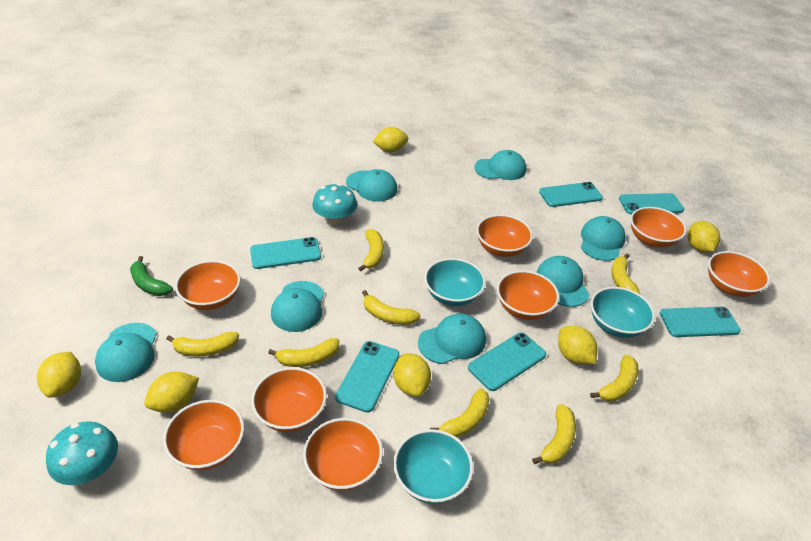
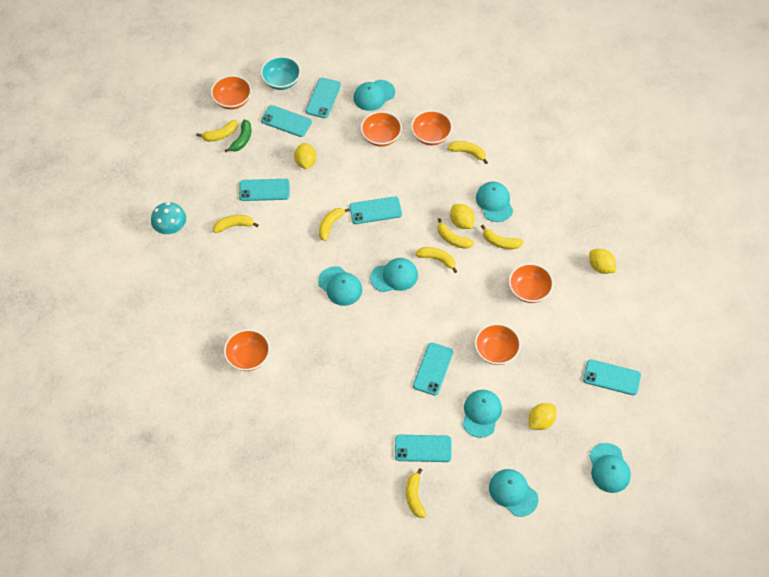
orange bowl: [163,400,244,470] [175,260,240,310] [251,367,327,432] [303,418,383,491] [476,214,533,257] [497,270,559,320] [630,207,687,247] [708,251,770,297] = 8 -> [211,75,251,110] [224,329,270,371] [361,111,402,147] [411,110,452,145] [475,323,521,365] [509,263,553,303] = 6
turquoise bowl: [393,429,473,504] [424,258,486,306] [591,287,655,338] = 3 -> [261,56,301,90] = 1
turquoise mushroom: [46,421,118,485] [312,183,357,225] = 2 -> [151,202,186,234] = 1
turquoise phone: [250,237,321,269] [335,341,400,413] [468,332,546,391] [539,182,603,207] [619,193,684,214] [660,307,741,337] = 6 -> [239,179,289,201] [261,105,312,137] [306,78,341,118] [350,196,402,224] [395,435,452,462] [413,343,453,395] [583,359,641,395] = 7
yellow lemon: [37,352,81,398] [144,372,199,413] [373,127,408,153] [393,353,431,397] [558,326,597,364] [688,221,720,253] = 6 -> [294,143,316,170] [450,204,475,229] [529,403,557,430] [589,249,616,274] = 4

